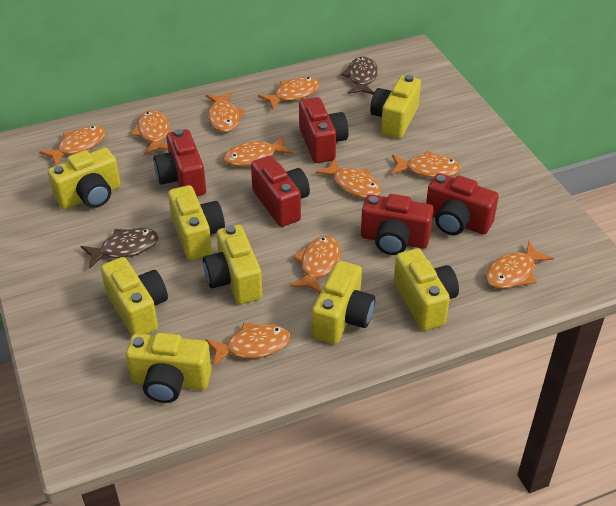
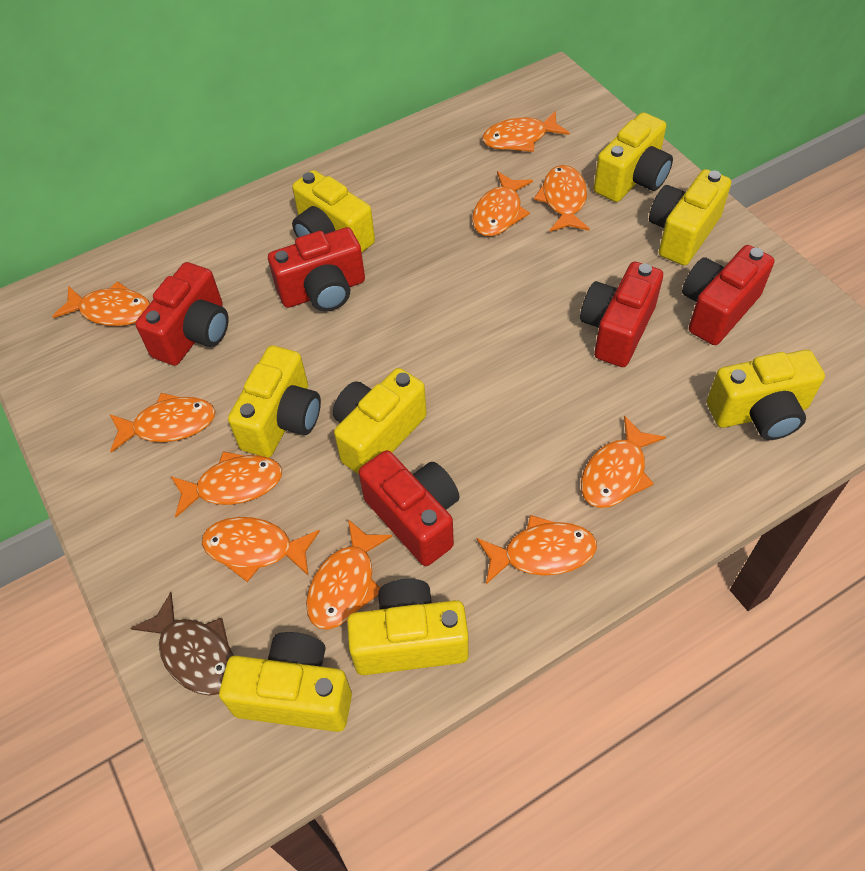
brown fish: [81,228,158,269] [341,56,378,95] = 2 -> [130,592,234,696] = 1

